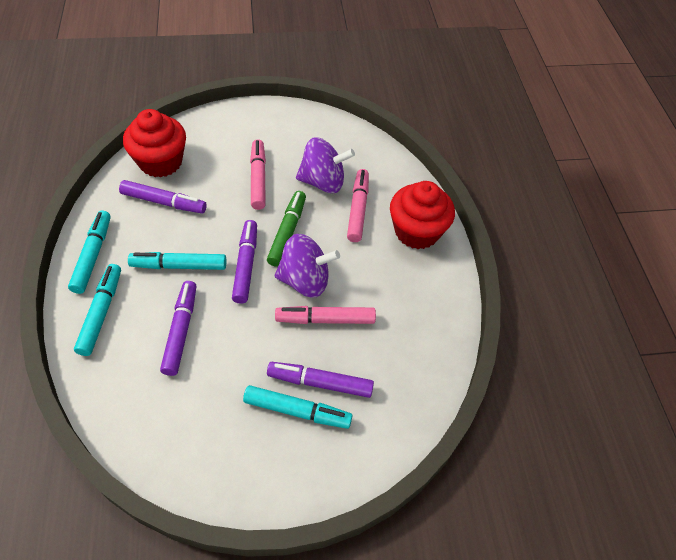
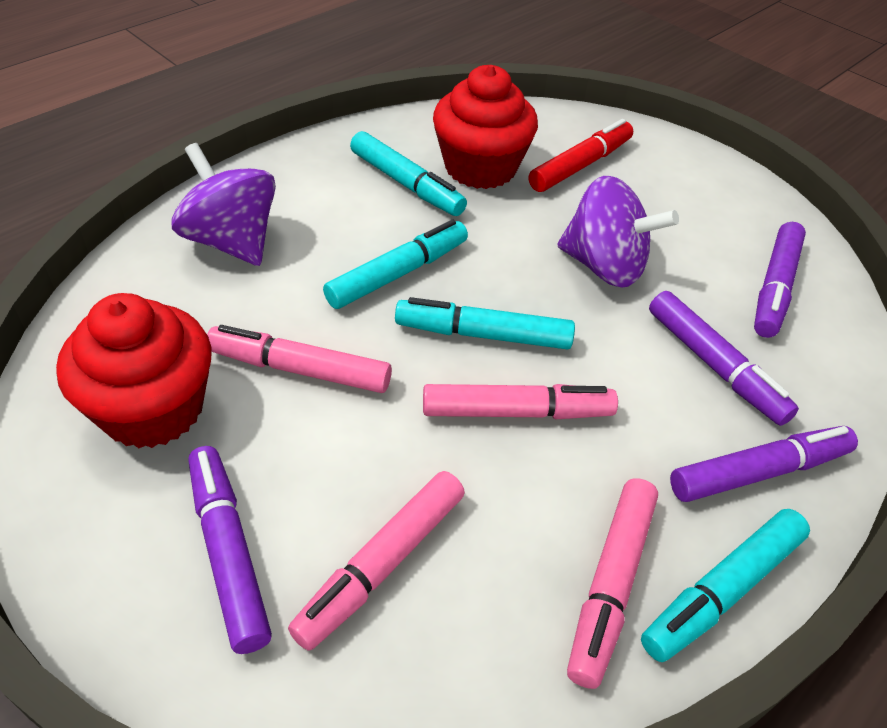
green marker: [267,191,306,267] = 1 -> none = 0
pink marker: [250,139,266,210] [275,306,376,324] [347,169,369,242] = 3 -> [207,325,392,393] [288,471,465,651] [423,384,618,419] [567,478,658,689] = 4
red marker: none = 0 -> [529,119,633,192] = 1

